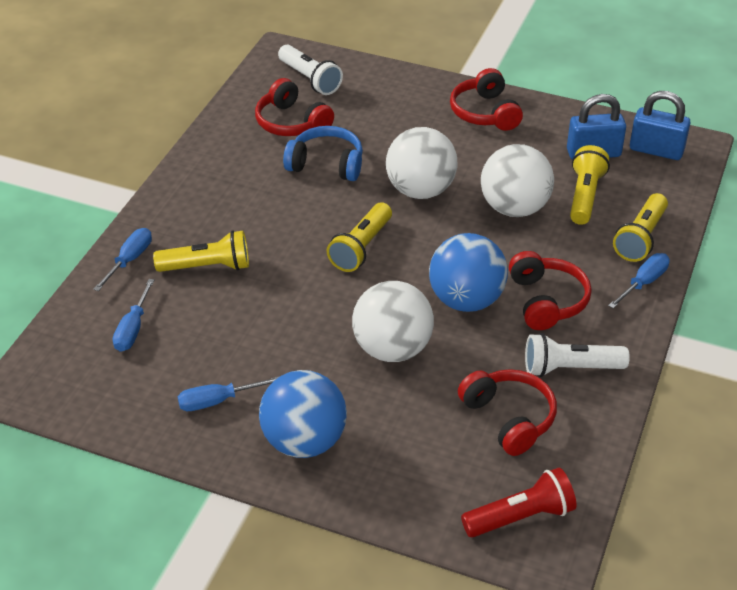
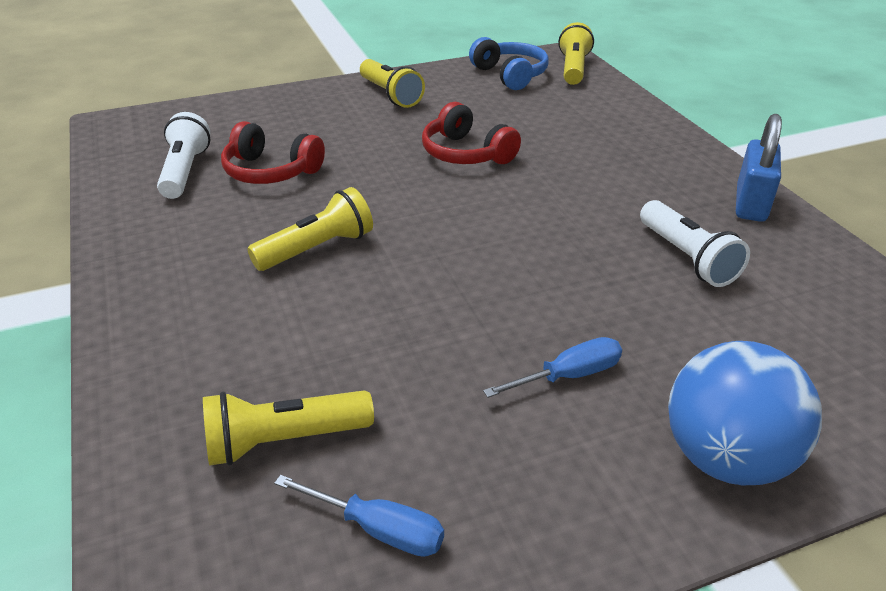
blue ball: [259,370,347,458] [429,233,508,312] = 2 -> [668,341,822,485] = 1
blue padlock: [567,94,626,160] [630,91,690,160] = 2 -> [736,114,782,222] = 1
blue screwdriver: [93,228,152,291] [113,279,155,352] [178,377,279,411] [608,253,670,309] = 4 -> [274,475,444,557] [483,337,622,398] = 2
red flashlight: [461,467,577,537] = 1 -> none = 0
red headphones: [255,78,334,136] [450,68,523,131] [458,369,557,456] [509,251,592,330] = 4 -> [221,121,325,184] [422,102,521,164] = 2
white ball: [352,281,434,362] [386,127,457,199] [481,144,554,217] = 3 -> none = 0

